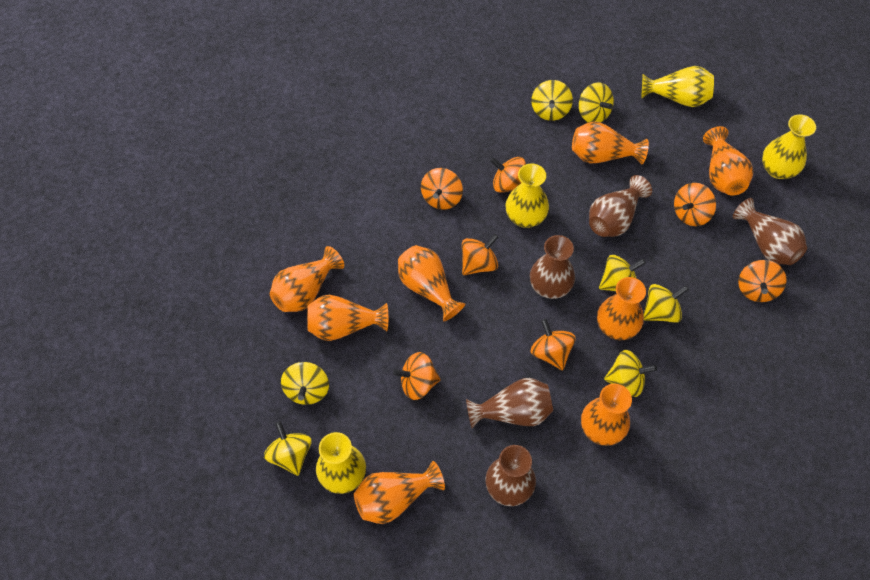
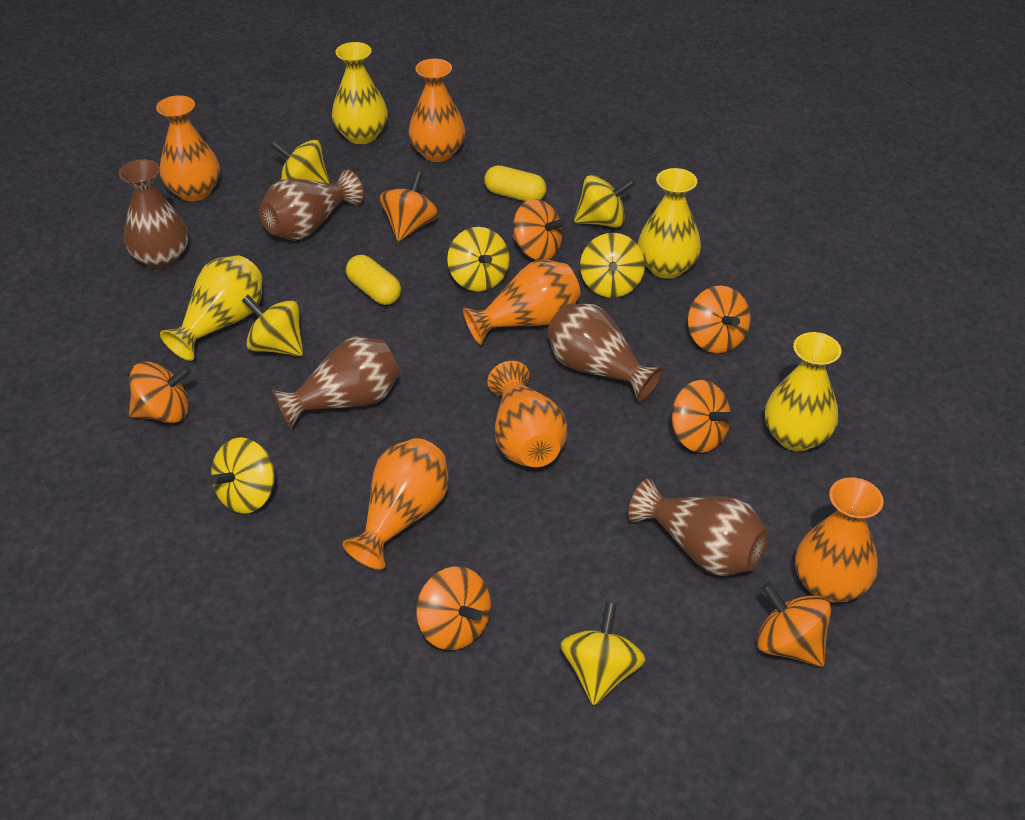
orange vase: [270,246,344,312] [307,295,388,341] [354,461,445,524] [398,245,466,321] [572,121,649,165] [581,384,632,446] [597,277,646,340] [703,126,754,196] = 8 -> [156,95,220,201] [342,438,449,570] [409,59,465,162] [463,259,580,345] [487,361,568,467] [795,477,884,603] = 6
yellow capsule: none = 0 -> [346,255,401,305] [484,165,547,201] = 2

